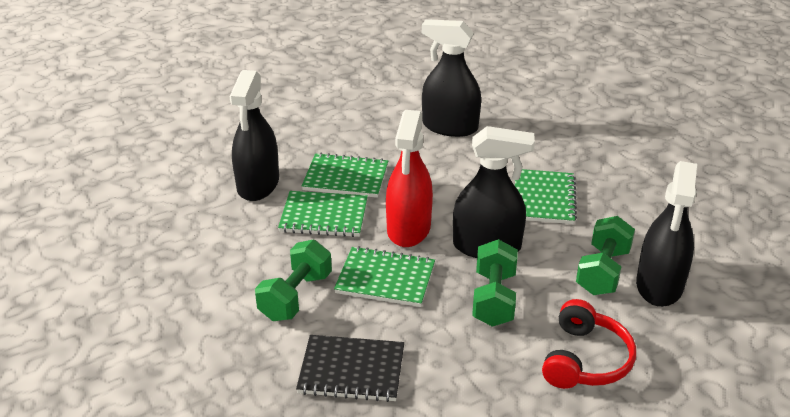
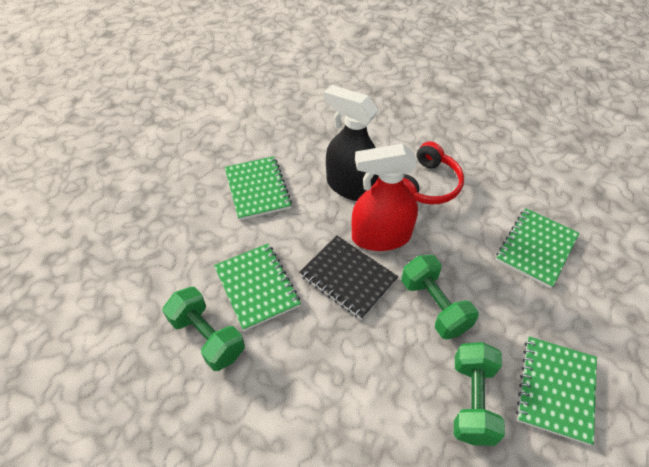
black spray bottle: [230,70,279,201] [422,19,481,137] [453,126,535,258] [636,161,697,307] = 4 -> [324,85,378,201] = 1

